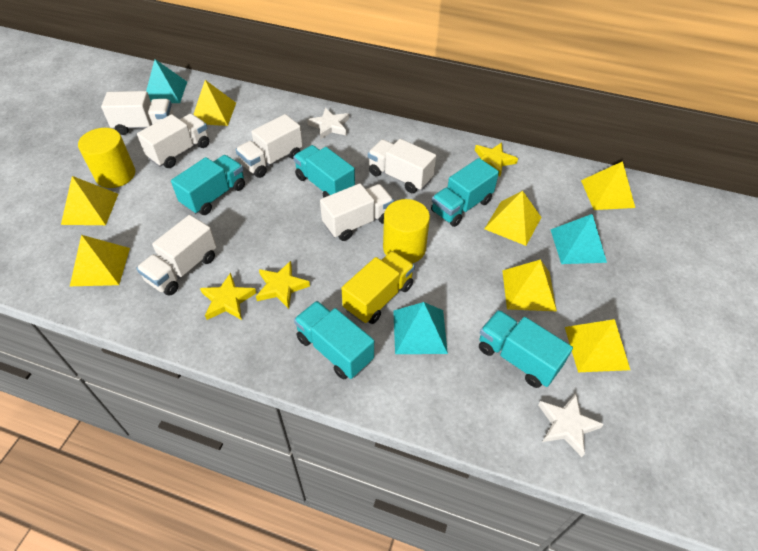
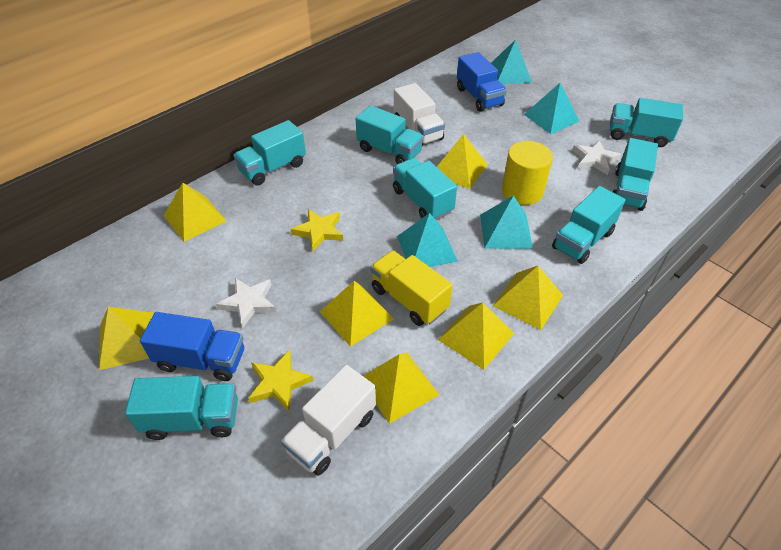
blue truck: none = 0 -> [140,312,244,381] [457,52,507,112] = 2
turquoise pyramid: [146,59,187,103] [393,302,448,354] [551,214,607,264] = 3 -> [397,213,458,267] [480,195,533,249] [491,39,532,84] [524,83,579,134] = 4
turquoise truck: [171,155,245,215] [293,145,355,198] [294,301,374,380] [431,158,499,227] [479,310,573,388] = 5 -> [125,376,238,440] [233,120,306,186] [356,105,424,164] [393,158,457,220] [552,186,626,264] [609,98,683,147] [613,138,658,211] = 7
white truck: [101,91,173,135] [136,215,216,296] [137,114,209,168] [236,114,303,178] [320,183,394,241] [368,139,436,193] = 6 -> [281,365,376,476] [394,83,445,145] = 2
yellow cylinder: [78,128,135,188] [383,199,430,263] = 2 -> [502,141,553,205] = 1
yellow star: [200,273,256,320] [256,261,310,309] [475,142,518,177] = 3 -> [248,350,313,411] [291,209,343,251] = 2

